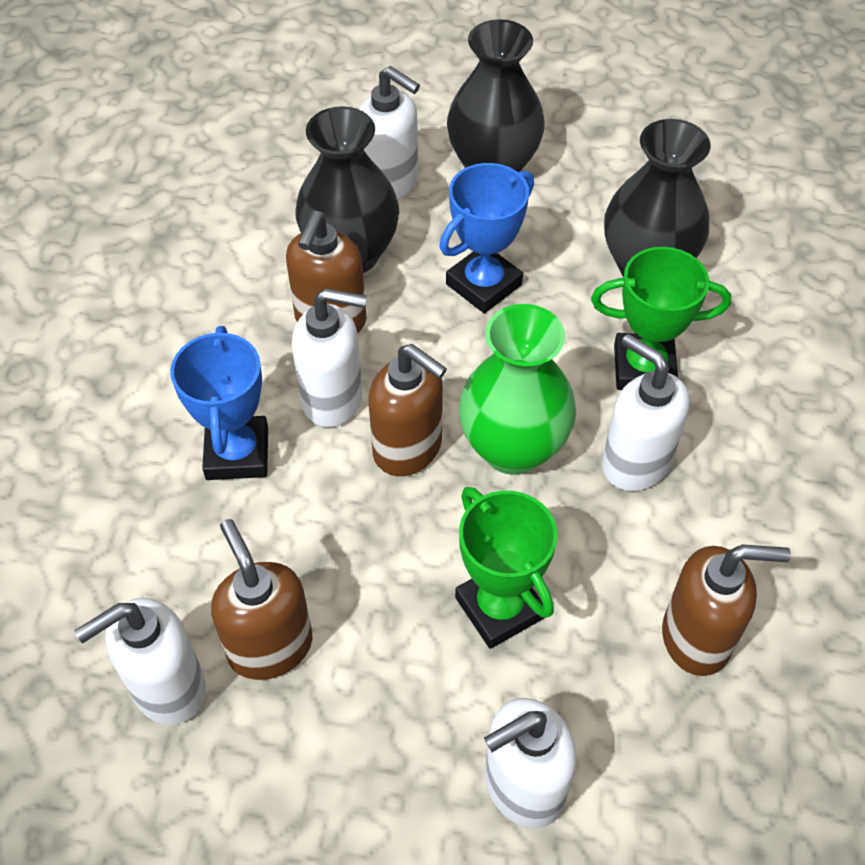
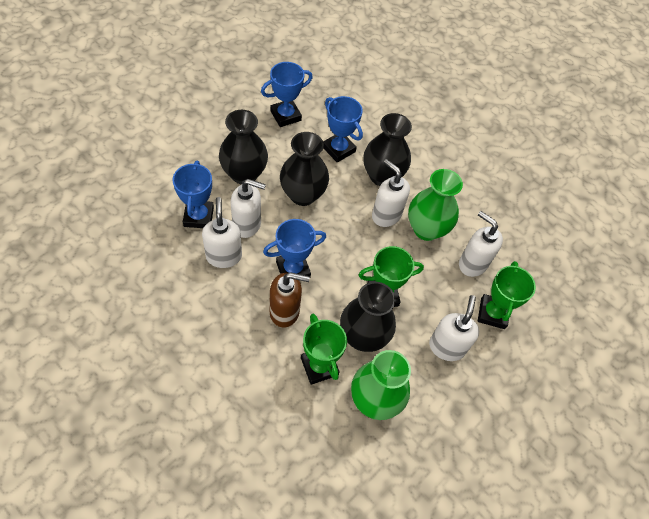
black vase: [295,106,399,273] [447,19,545,172] [604,119,710,277] = 3 -> [219,110,268,185] [280,132,329,206] [340,282,396,352] [363,113,412,186] = 4
blue trophy: [170,326,268,480] [440,163,534,313] = 2 -> [173,161,214,228] [261,62,313,127] [263,219,326,281] [323,96,363,162] = 4
brown soap dispenser: [211,519,312,680] [286,211,366,334] [369,344,447,476] [662,544,791,676] = 4 -> [270,272,310,327] = 1
green trophy: [455,487,558,649] [591,247,731,390] = 2 -> [301,314,347,385] [359,246,424,307] [478,261,536,329] = 3
green vase: [459,304,576,475] = 1 -> [351,350,411,420] [408,169,463,241] = 2

